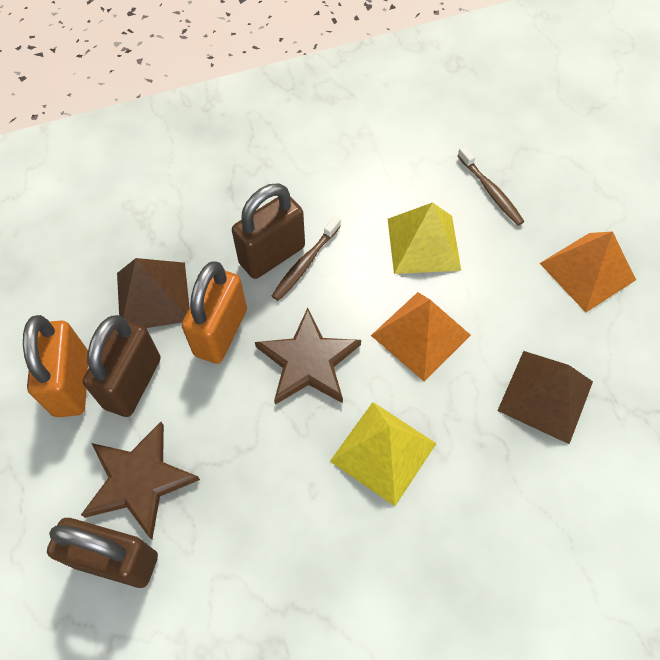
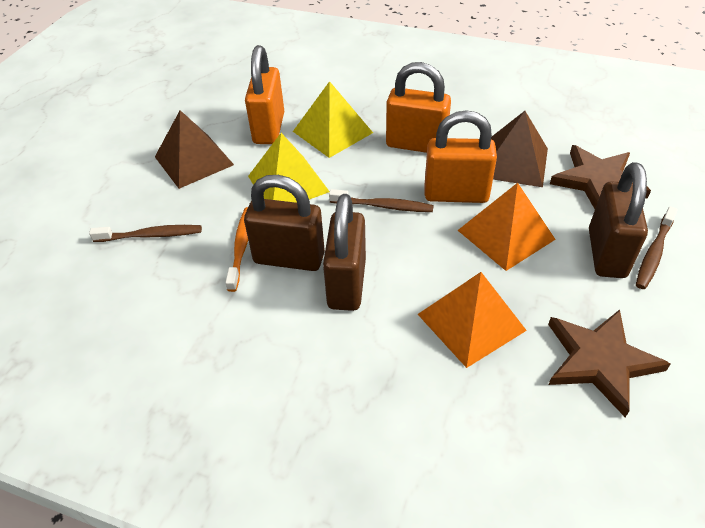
brown toothbrush: [272,216,341,301] [458,146,525,226] = 2 -> [89,225,202,242] [329,189,434,212] [636,206,678,289] = 3
orange padlock: [23,315,88,417] [182,261,247,364] = 2 -> [245,45,284,144] [386,62,451,153] [425,110,497,203] = 3
orange toothbrush: none = 0 -> [225,207,248,292] = 1

